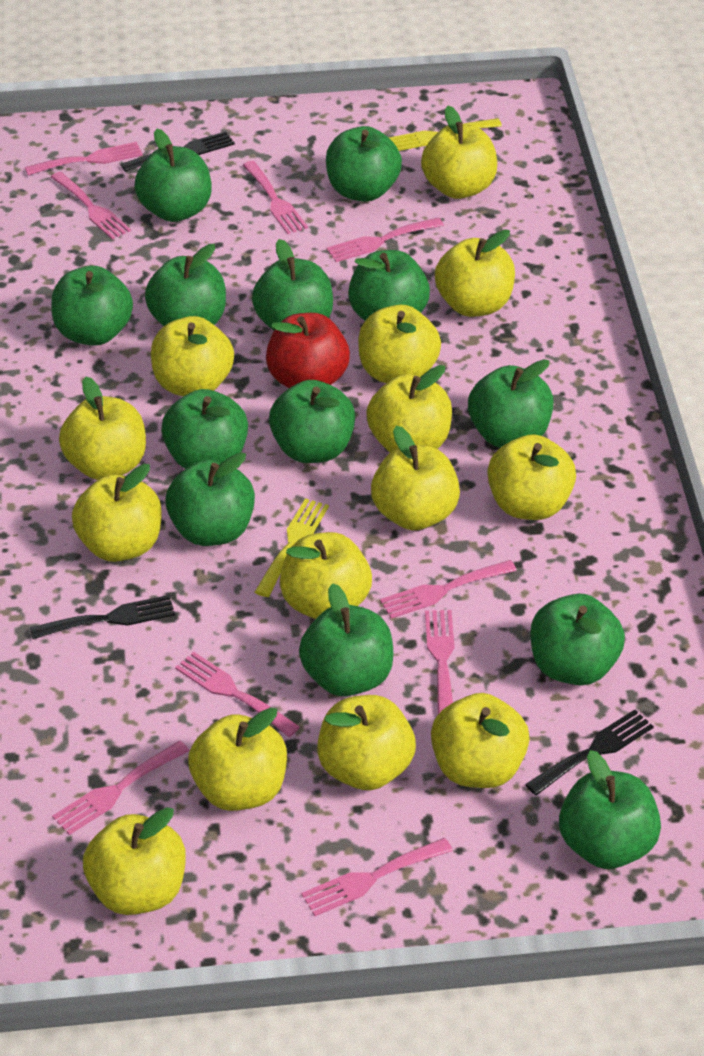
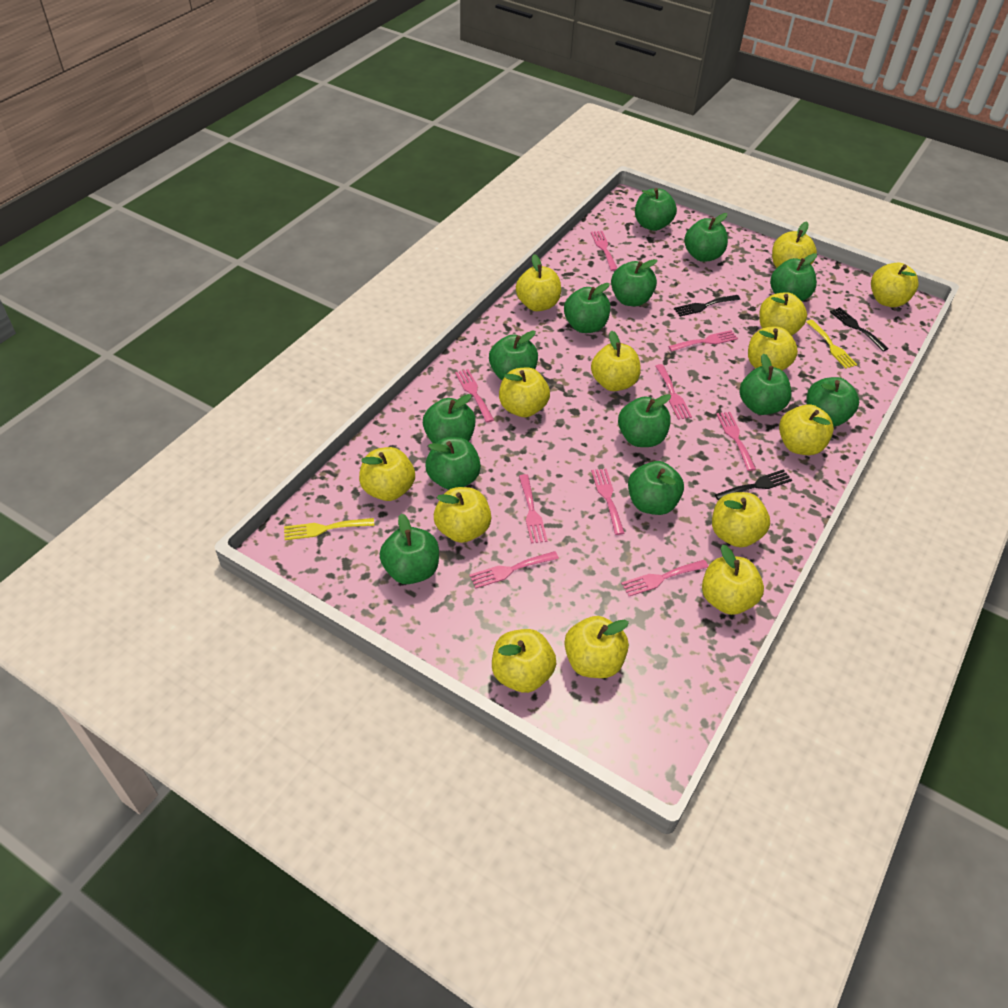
red apple: [266,313,350,388] = 1 -> none = 0

